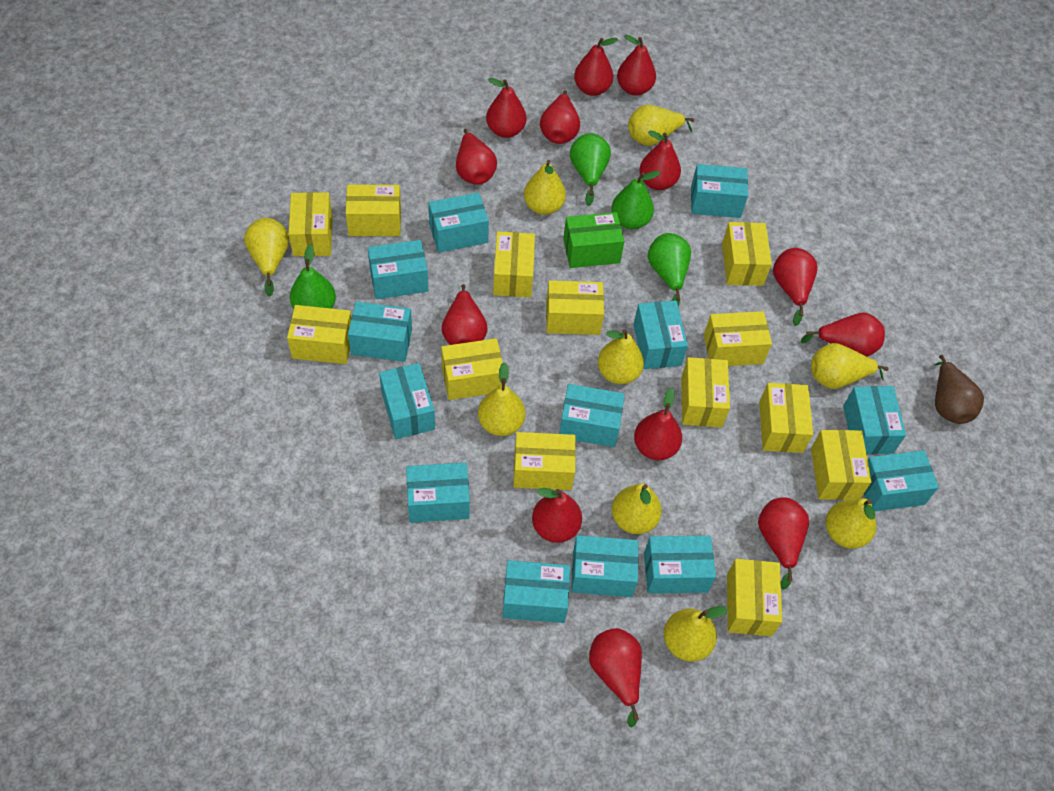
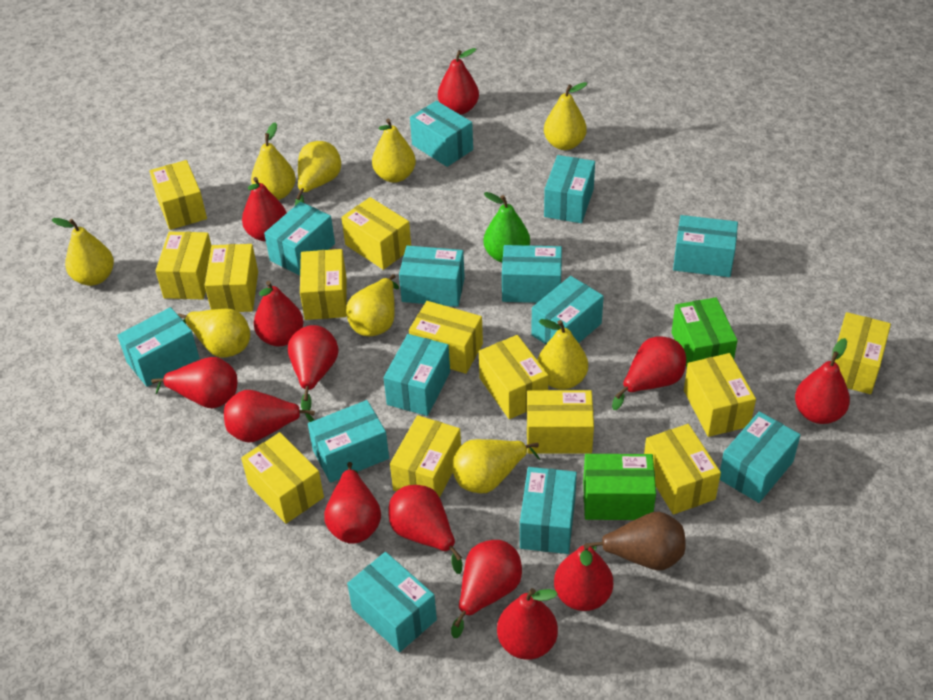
green box: [563,212,625,268] = 1 -> [583,454,656,520] [671,297,738,367] = 2
green pear: [290,244,336,309] [570,133,611,206] [611,171,660,229] [648,233,691,307] = 4 -> [483,192,530,262] = 1

